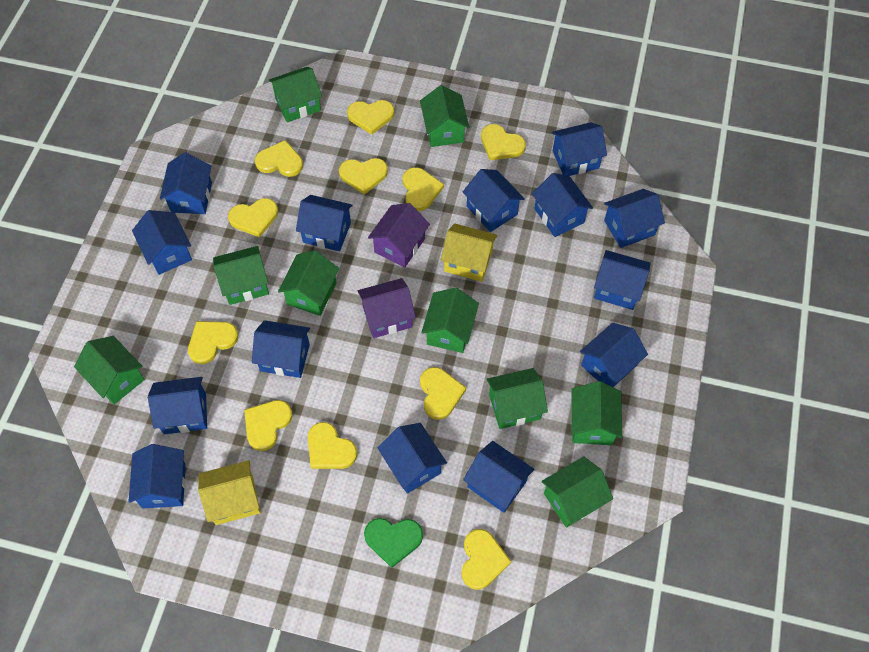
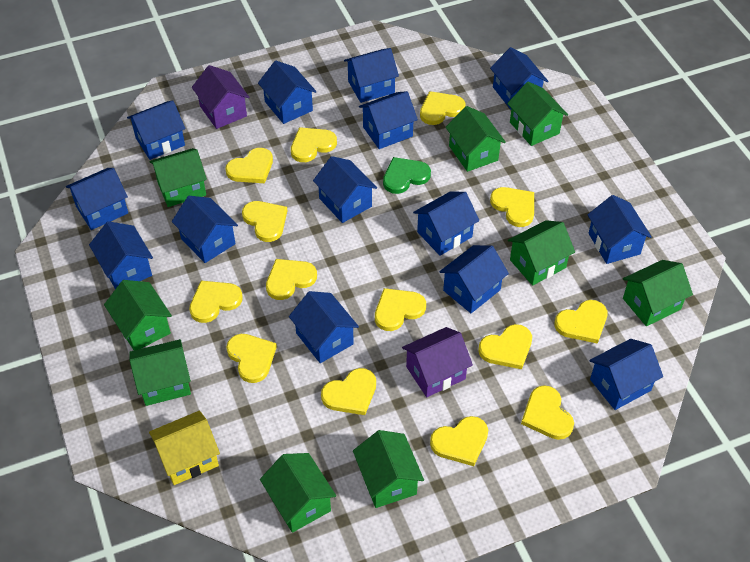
yellow heart: [188,321,238,364] [228,198,278,238] [244,400,292,451] [255,140,303,177] [308,422,357,469] [339,158,388,195] [347,100,394,135] [402,167,444,211] [420,367,466,420] [461,529,512,590] [481,124,526,161] = 11 -> [189,281,243,323] [226,148,273,183] [226,334,277,383] [242,201,287,242] [266,259,317,300] [291,127,337,162] [321,368,376,415] [375,288,426,331] [420,91,465,125] [430,416,488,466] [478,324,532,369] [490,187,534,227] [521,385,574,440] [554,300,607,344] = 14
yellow house: [198,460,260,525] [441,223,497,282] = 2 -> [149,411,220,485] = 1

